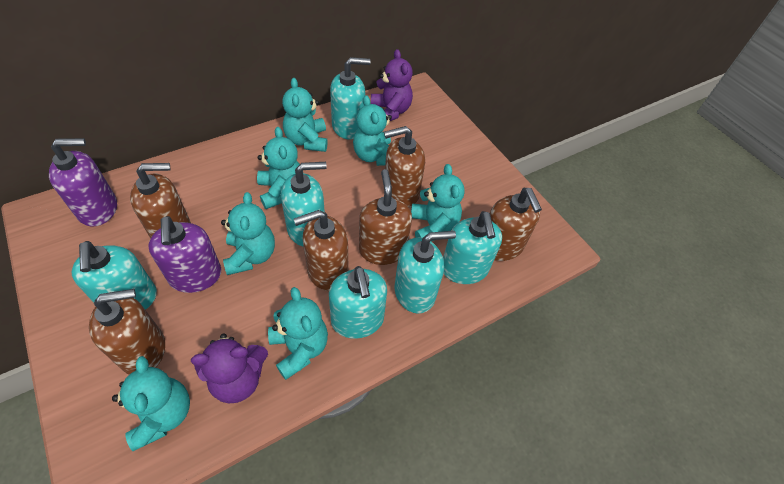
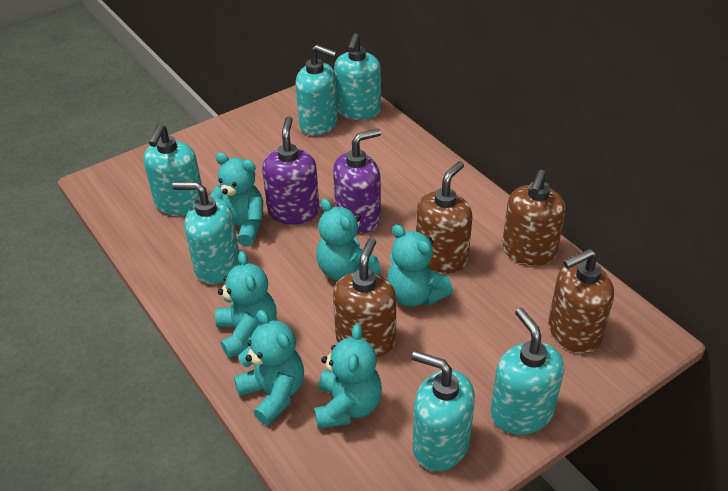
brown soap dispenser: [89,289,165,375] [130,163,191,239] [293,210,349,291] [359,169,412,265] [384,126,425,207] [490,188,542,261] = 6 -> [333,238,396,358] [416,161,473,273] [502,170,566,266] [548,249,614,353] = 4
purple teddy bear: [191,333,268,403] [371,49,413,121] = 2 -> none = 0
turquoise teddy bear: [112,356,190,451] [221,192,275,275] [257,127,300,209] [268,287,328,380] [282,78,328,152] [353,95,392,166] [411,164,465,241] = 7 -> [210,152,263,247] [215,251,277,358] [234,310,304,425] [315,324,382,429] [316,199,381,281] [387,224,453,307] = 6

